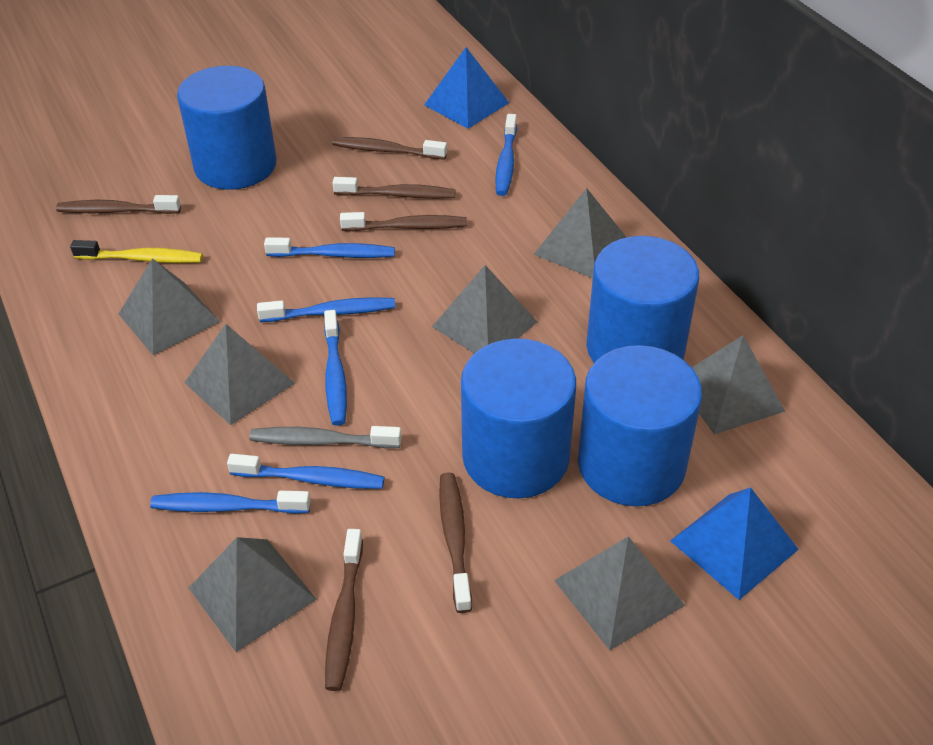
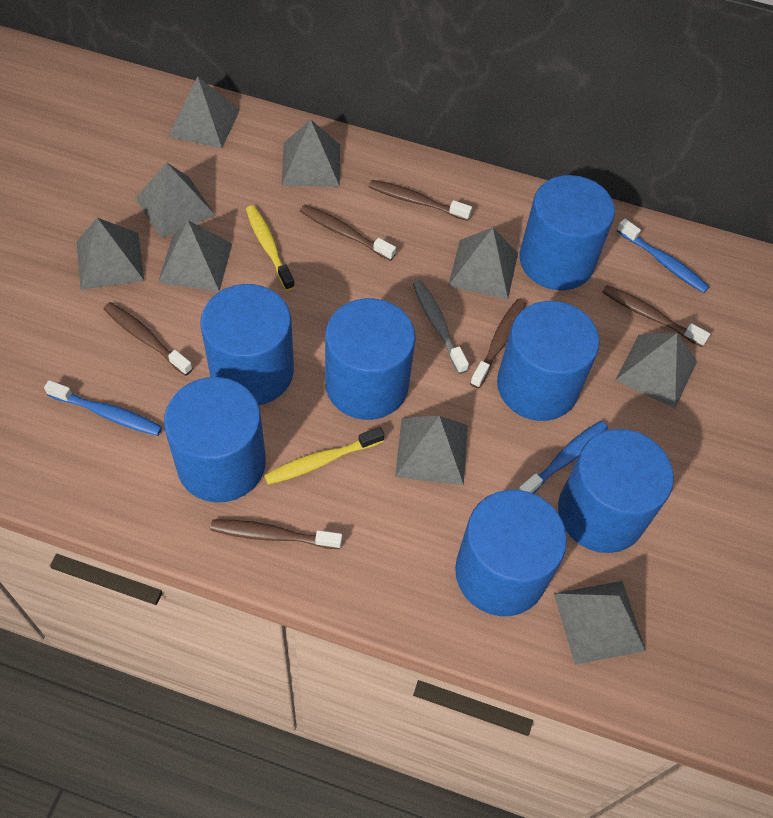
blue cylinder: [177,66,277,190] [461,338,576,498] [578,345,702,506] [586,236,699,363] = 4 -> [164,377,266,502] [200,284,294,405] [325,298,415,420] [455,490,567,616] [497,301,600,421] [519,175,615,290] [558,429,674,553] = 7
blue pyramid: [424,47,509,129] [670,487,799,600] = 2 -> none = 0
blue toothbrush: [150,491,311,514] [227,454,385,489] [257,297,395,322] [264,237,395,258] [324,310,347,426] [495,114,517,196] = 6 -> [44,380,162,436] [518,421,608,494] [617,219,709,293] = 3
grey pyramid: [118,258,220,355] [184,324,295,425] [189,537,317,652] [432,265,538,354] [533,188,627,278] [554,536,685,650] [692,335,785,435] = 7 -> [76,218,144,290] [135,162,216,238] [158,220,232,292] [168,77,240,148] [282,119,340,187] [395,416,468,485] [448,227,518,299] [554,581,646,665] [616,333,697,408] = 9
yellow toothbrush: [70,240,203,263] = 1 -> [246,205,295,291] [264,427,384,485] = 2

